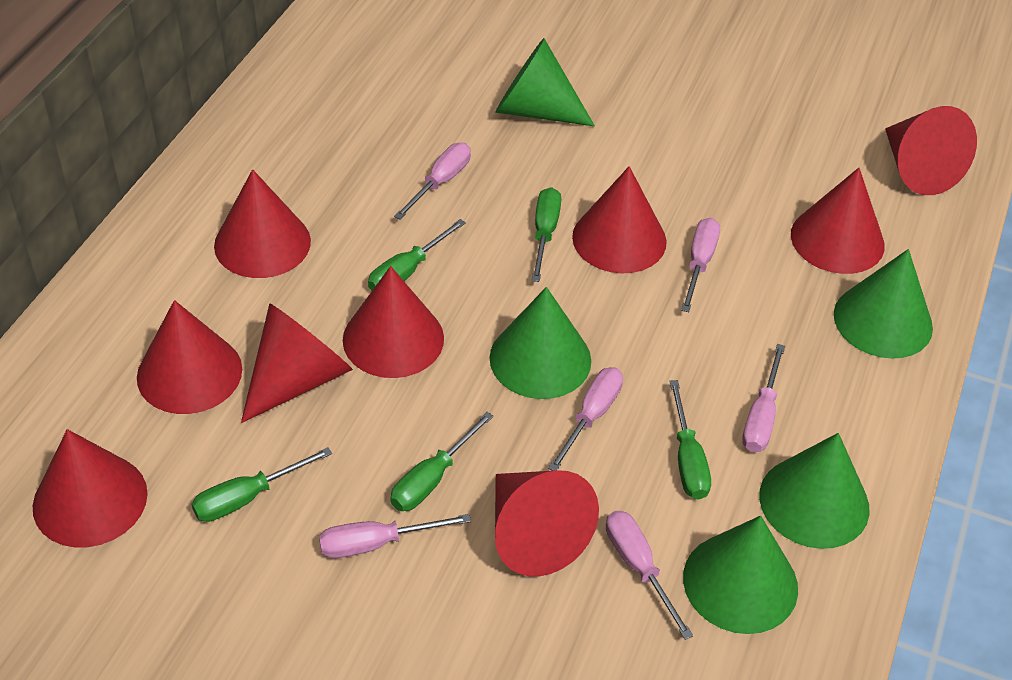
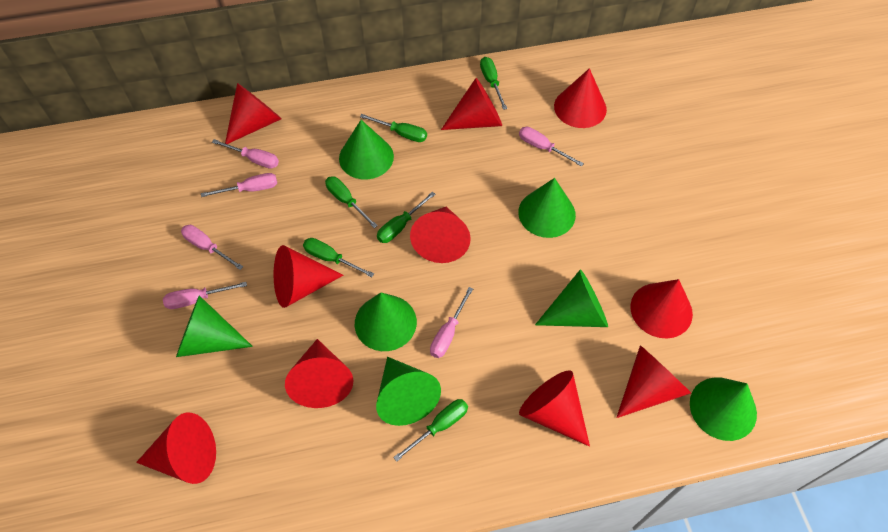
green cone: [489,287,591,399] [495,38,595,126] [683,516,798,634] [759,433,870,549] [834,249,933,359] = 5 -> [176,295,253,357] [339,120,394,179] [355,292,417,351] [376,357,441,426] [518,178,576,238] [535,269,608,327] [690,377,757,441] = 7
green screwdriver: [191,447,332,522] [368,219,466,291] [390,412,494,511] [532,187,561,282] [669,380,711,500] = 5 -> [303,238,374,277] [325,176,378,228] [360,114,427,142] [377,192,436,243] [393,399,468,462] [480,57,507,110] = 6
red cone: [33,429,148,547] [137,300,242,414] [214,169,311,278] [241,303,353,423] [343,266,444,378] [495,470,599,576] [572,166,667,273] [791,168,885,274] [885,106,977,195] = 9 -> [136,413,216,484] [225,83,281,144] [274,245,343,308] [285,339,353,408] [410,207,471,263] [441,78,502,130] [519,370,590,447] [554,68,607,128] [616,345,691,418] [630,279,693,338] = 10

